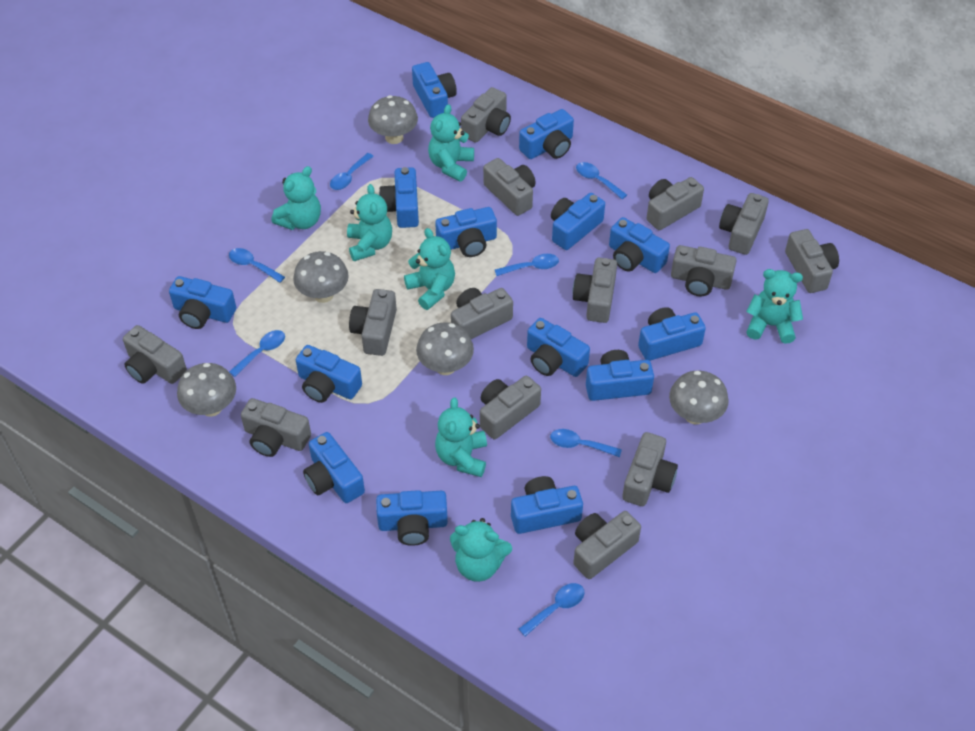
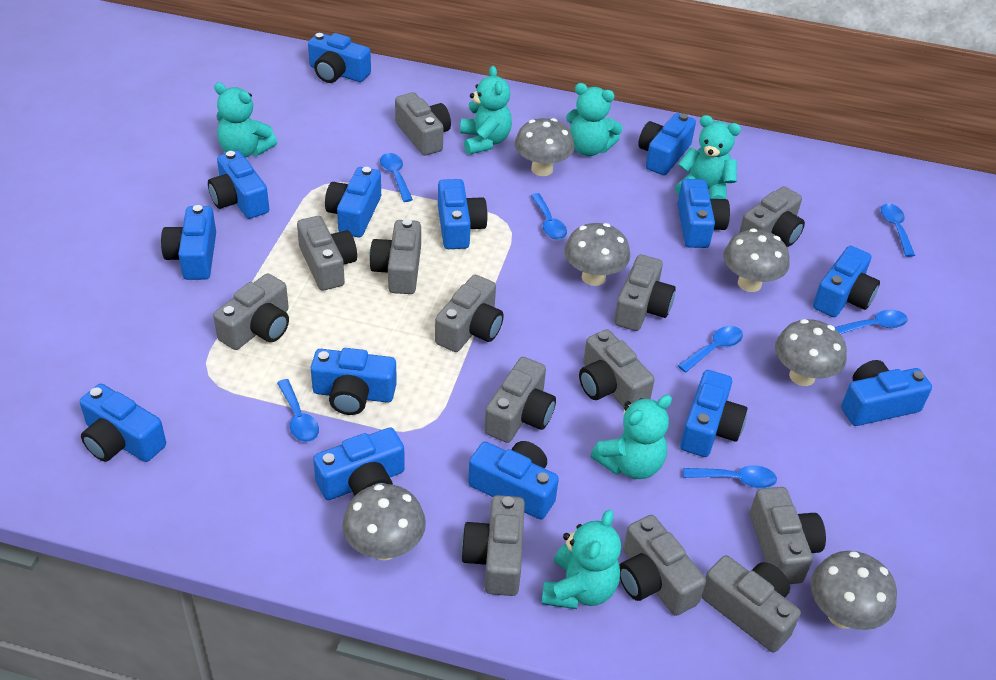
grey camera: [123,325,187,384] [241,398,311,457] [349,289,397,356] [451,288,513,339] [461,87,511,143] [480,376,541,439] [483,158,536,216] [572,257,617,323] [573,511,641,579] [622,432,678,506] [647,177,704,230] [671,245,736,296] [719,193,769,255] [785,229,839,293] = 14 -> [213,273,289,350] [297,216,357,291] [369,219,421,294] [395,92,451,156] [435,275,504,352] [461,495,525,596] [484,357,556,443] [579,329,655,408] [614,254,676,331] [619,515,706,616] [701,555,801,652] [739,186,805,247] [750,487,826,584] = 13
grey mushroom: [177,363,236,417] [293,251,349,303] [368,95,418,144] [416,322,474,375] [669,371,729,424] = 5 -> [342,484,426,560] [515,118,574,176] [564,223,630,286] [723,228,790,292] [775,319,847,386] [811,551,897,630] = 6
turquoise teddy bear: [271,166,321,230] [347,184,392,261] [404,228,455,310] [428,104,474,182] [435,397,487,477] [450,518,512,582] [746,269,803,344] = 7 -> [214,82,277,158] [460,66,512,155] [542,510,621,609] [566,83,623,156] [591,395,672,479] [675,115,741,199] = 6

